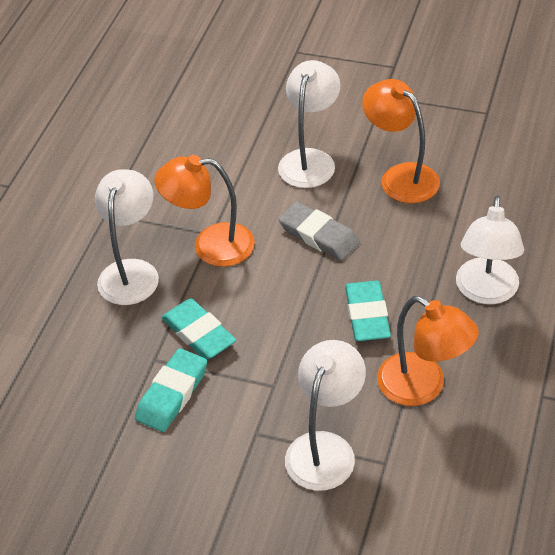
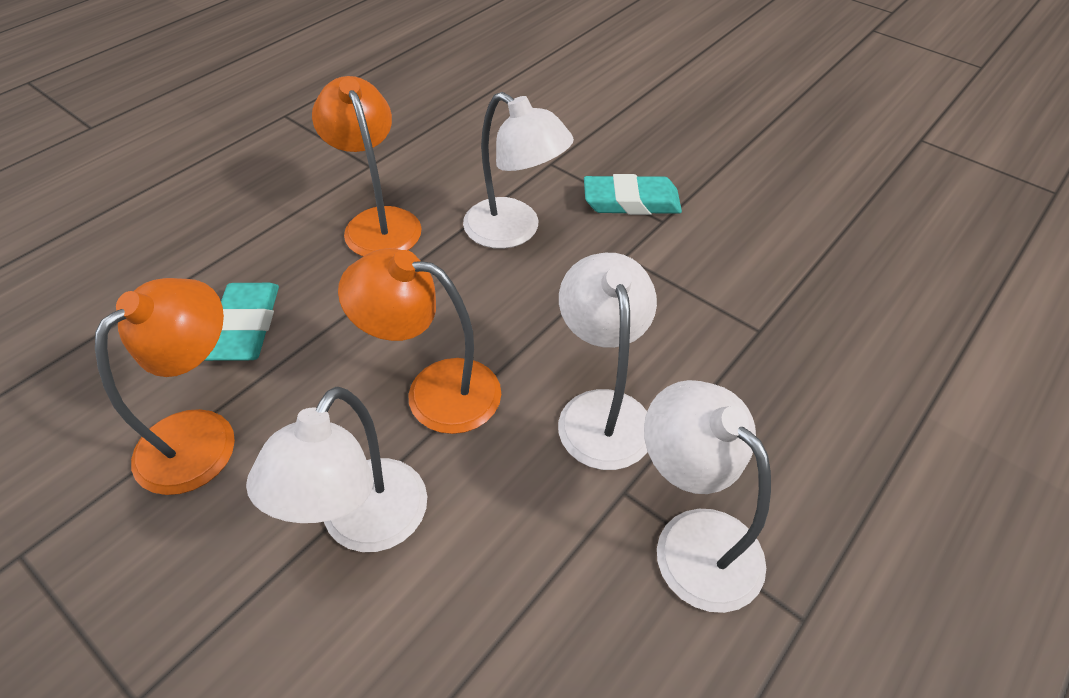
grey eraser: [279,202,360,261] = 1 -> none = 0
turquoise eraser: [135,348,207,432] [161,298,236,359] [345,281,391,341] = 3 -> [205,283,279,361] [584,174,682,215] = 2

